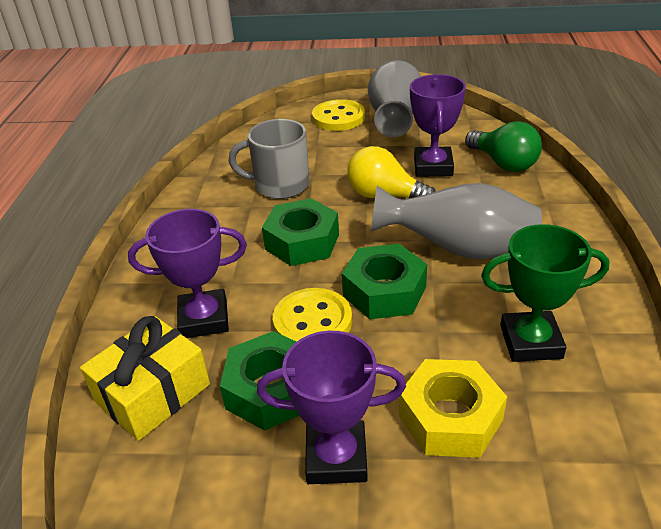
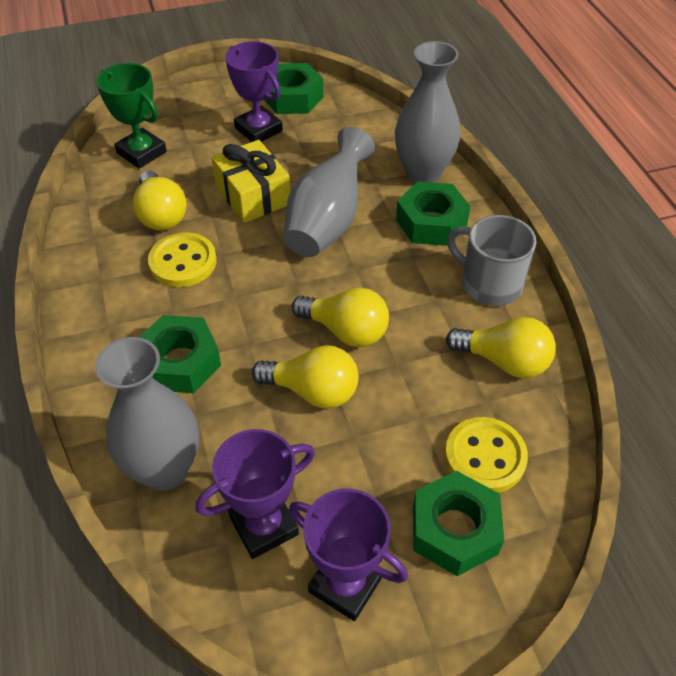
green light bulb: [465,121,542,172] = 1 -> none = 0
green nut: [220,331,300,431] [262,198,339,266] [342,244,427,319] = 3 -> [139,315,221,393] [263,63,323,114] [396,181,471,246] [413,471,504,576] = 4
grey vase: [368,60,421,137] [371,183,542,259] = 2 -> [95,337,199,491] [283,127,375,257] [395,41,461,183] = 3
yellow light bulb: [347,146,436,199] = 1 -> [133,171,187,230] [252,345,359,409] [292,288,389,347] [446,317,556,378] = 4
yellow nut: [399,359,507,458] = 1 -> none = 0

